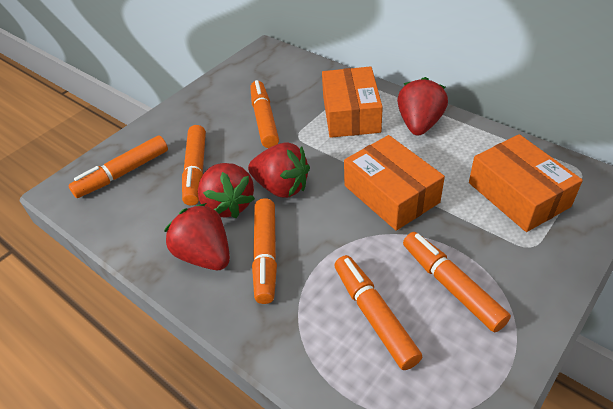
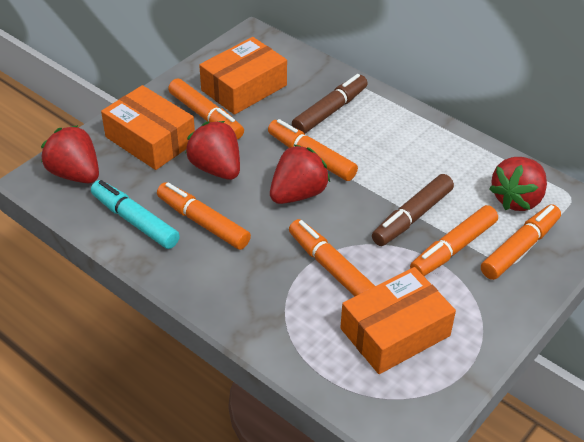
brown marker: none = 0 -> [292,74,368,134] [372,174,454,246] = 2
turquoise marker: none = 0 -> [91,180,180,249] = 1

